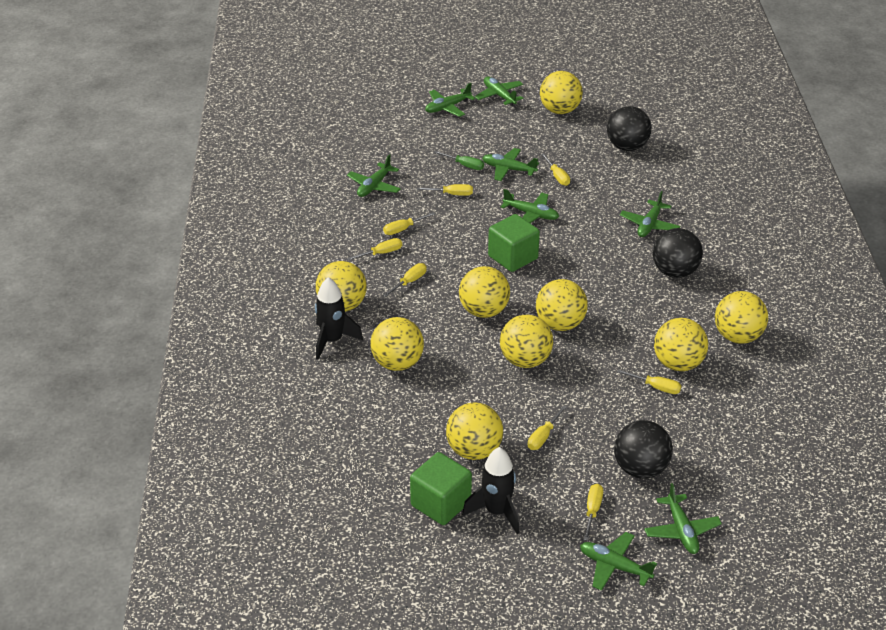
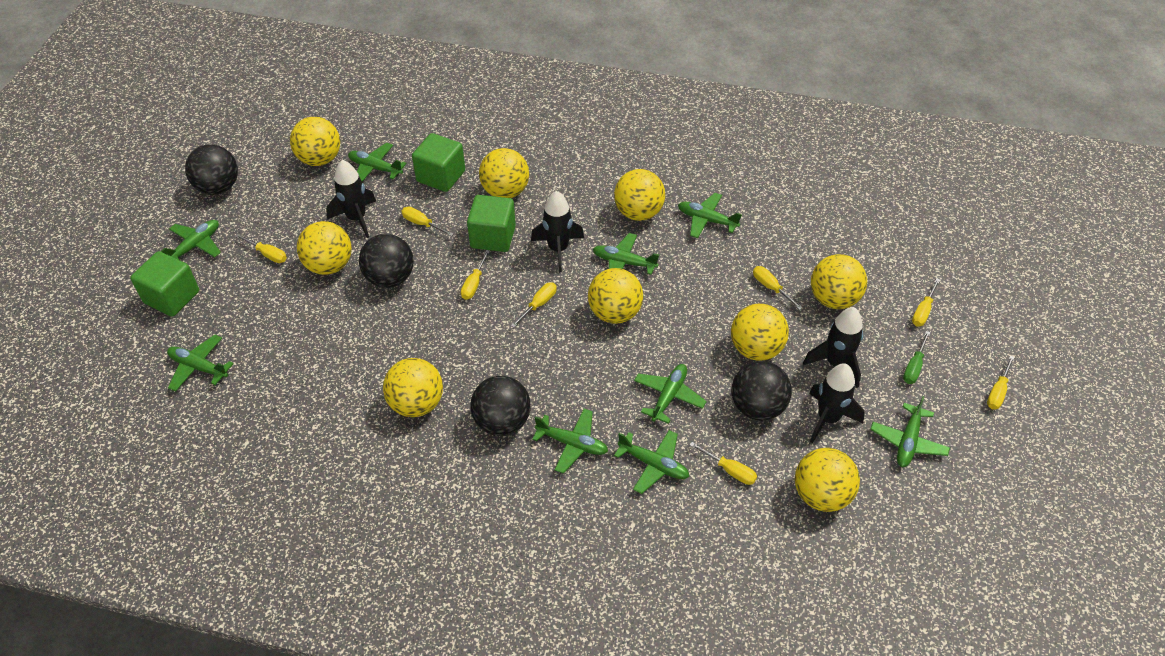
black ball: [607,106,652,151] [614,420,673,479] [653,228,703,278] = 3 -> [185,144,238,195] [359,234,414,288] [470,376,531,436] [731,361,792,421] = 4
black rocket: [315,277,363,360] [462,447,520,534] = 2 -> [326,160,376,238] [531,191,584,273] [803,307,863,388] [809,363,865,443] = 4
green cube: [410,452,472,525] [488,214,540,272] = 2 -> [130,251,199,317] [412,133,465,192] [467,195,516,252] = 3
green plane: [347,154,401,197] [425,83,476,117] [475,77,523,106] [482,148,539,181] [501,189,559,223] [580,532,657,591] [620,191,680,237] [644,483,722,554] = 8 -> [161,220,221,260] [167,335,234,392] [348,143,407,182] [532,409,608,474] [593,233,659,275] [614,430,689,494] [634,364,707,424] [678,193,742,238] [870,396,950,467] = 9

